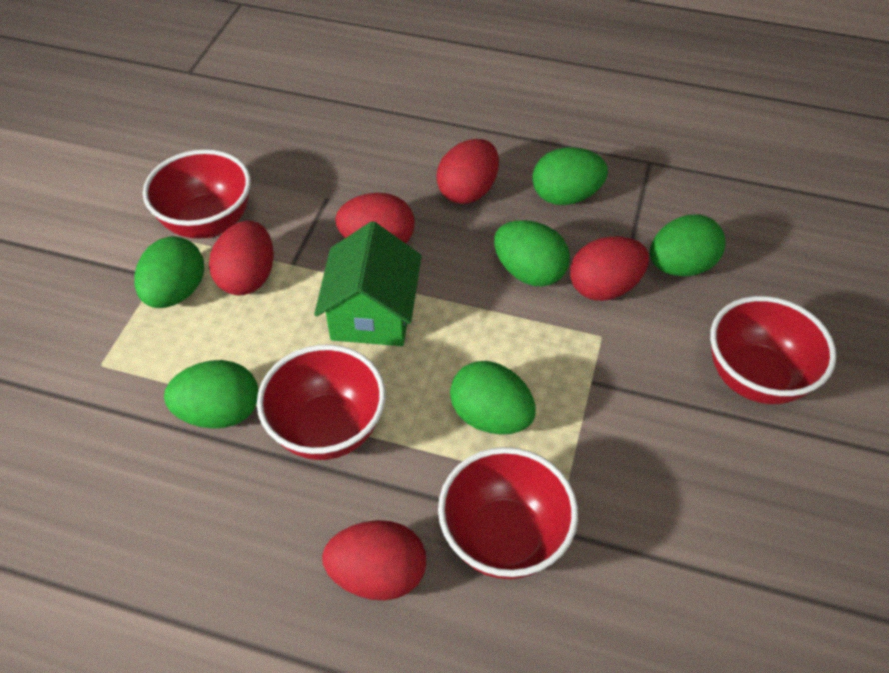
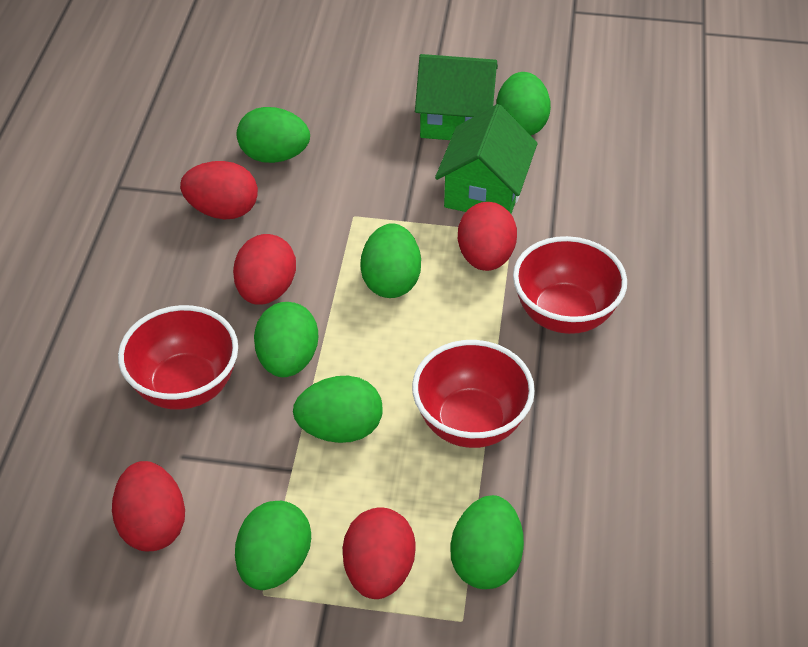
green egg: [134,236,204,308] [164,360,259,429] [450,361,536,435] [494,220,570,287] [532,148,608,205] [650,215,725,276] = 6 -> [235,501,311,590] [237,107,310,163] [254,302,318,377] [293,376,382,443] [360,223,421,298] [450,495,524,589] [496,72,551,135] = 7
green house: [314,221,422,346] = 1 -> [415,54,498,140] [435,104,538,214] = 2
red bowl: [143,149,251,239] [257,344,386,460] [438,447,578,579] [710,296,836,404] = 4 -> [118,305,238,410] [412,340,535,448] [513,236,627,334] = 3

